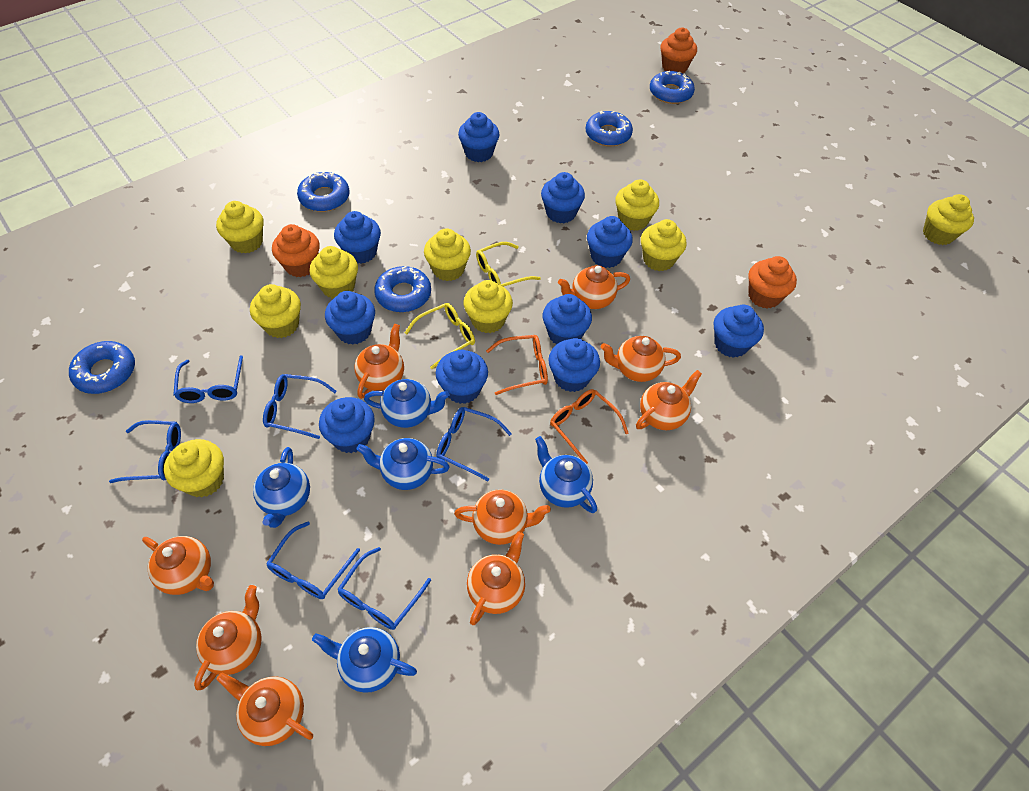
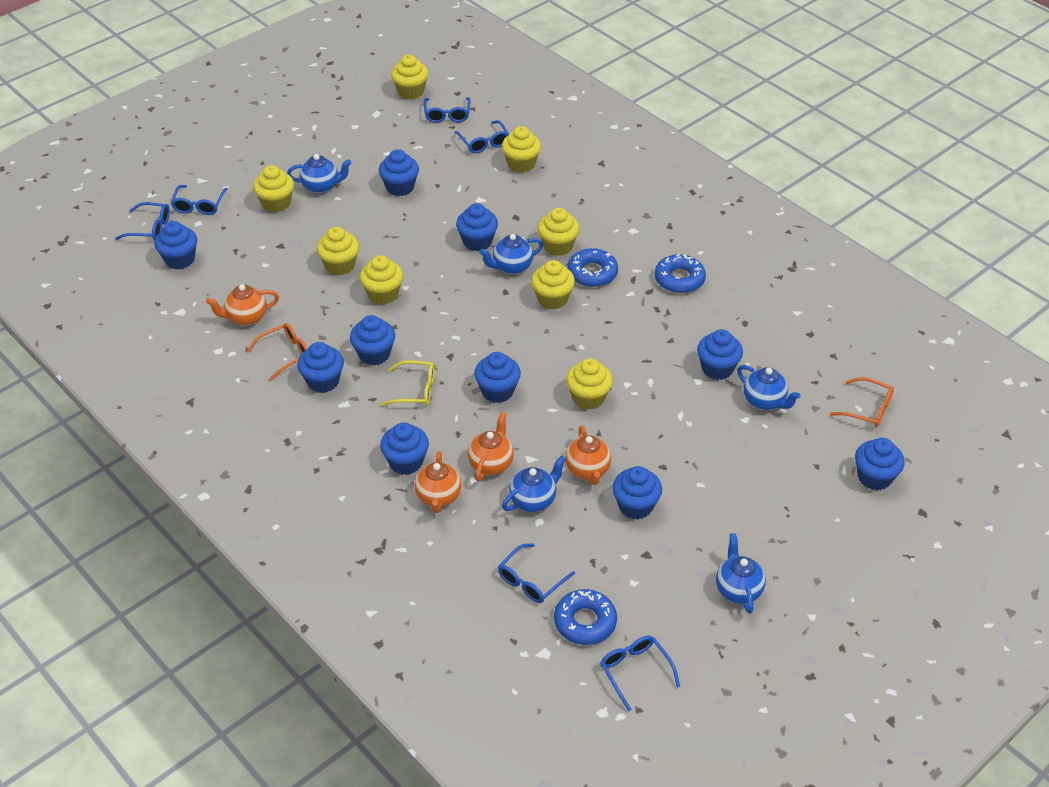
blue donut: [69,341,135,394] [297,172,350,212] [374,266,431,312] [586,111,633,146] [650,71,695,104] = 5 -> [554,589,617,645] [567,248,618,287] [655,254,706,293] = 3
orange cupcake: [272,224,320,277] [660,28,697,73] [748,256,797,308] = 3 -> none = 0
orange teapot: [142,536,214,595] [194,585,262,690] [216,673,313,746] [354,324,404,399] [454,490,551,545] [467,532,525,625] [558,265,630,309] [601,336,681,382] [636,370,702,430] = 9 -> [206,284,279,326] [414,451,461,513] [468,412,514,482] [565,425,611,485] = 4
yellow cupcake: [164,439,224,498] [216,201,264,254] [250,284,301,338] [310,246,358,299] [424,228,471,281] [464,280,513,333] [615,179,659,231] [641,219,687,271] [923,194,974,245] = 9 -> [253,165,294,212] [317,227,359,275] [360,255,403,305] [391,55,429,99] [502,126,541,172] [531,260,575,309] [537,208,580,256] [566,358,613,410] = 8
yellow glasses: [405,303,475,369] [476,242,541,287] = 2 -> [380,360,435,406] = 1

